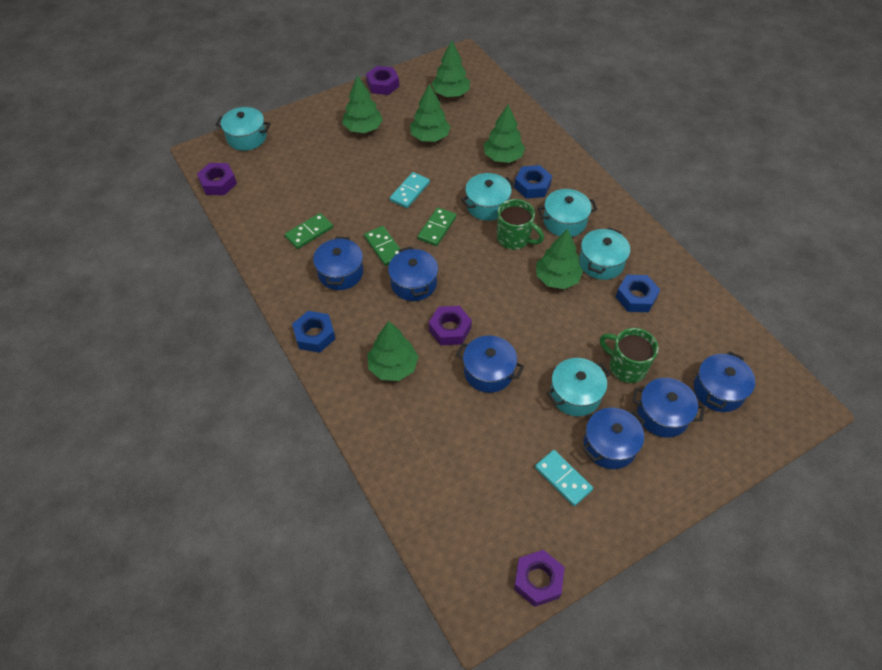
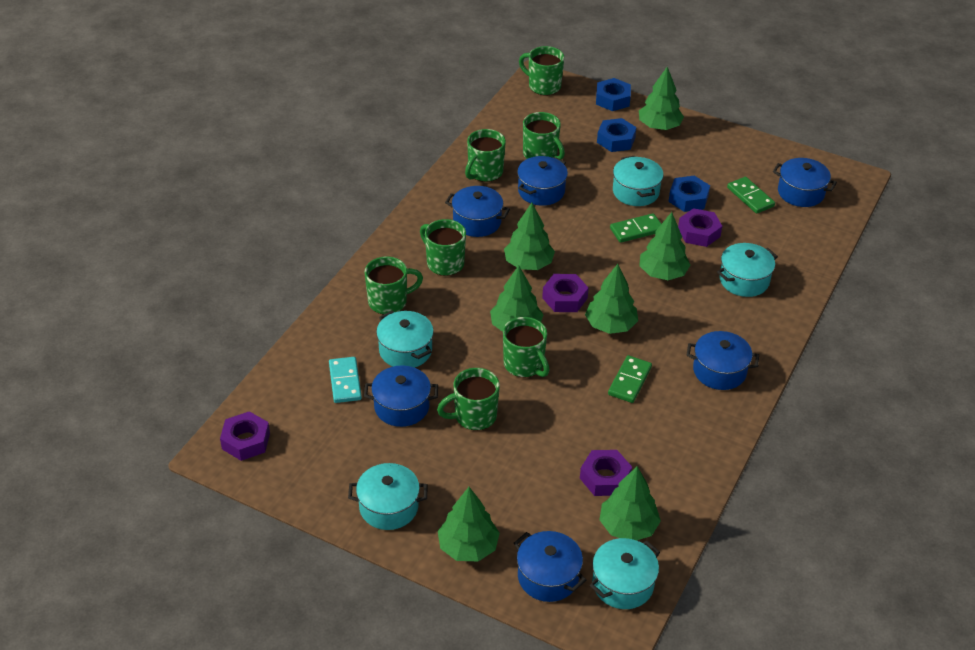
green mug: [497,199,544,250] [600,328,658,383] = 2 -> [365,257,423,315] [420,219,466,276] [437,368,500,430] [465,129,506,182] [503,317,550,377] [519,46,564,95] [523,112,565,160] = 7
green tree: [342,75,383,133] [367,321,418,381] [410,84,451,142] [432,40,470,97] [484,104,525,163] [536,229,583,289] = 6 -> [438,487,500,561] [490,265,544,332] [504,203,555,270] [585,264,638,334] [600,466,661,540] [639,67,684,130] [639,212,690,280] = 7
turquoise domino: [390,172,430,208] [535,450,593,506] = 2 -> [329,357,362,403] = 1

